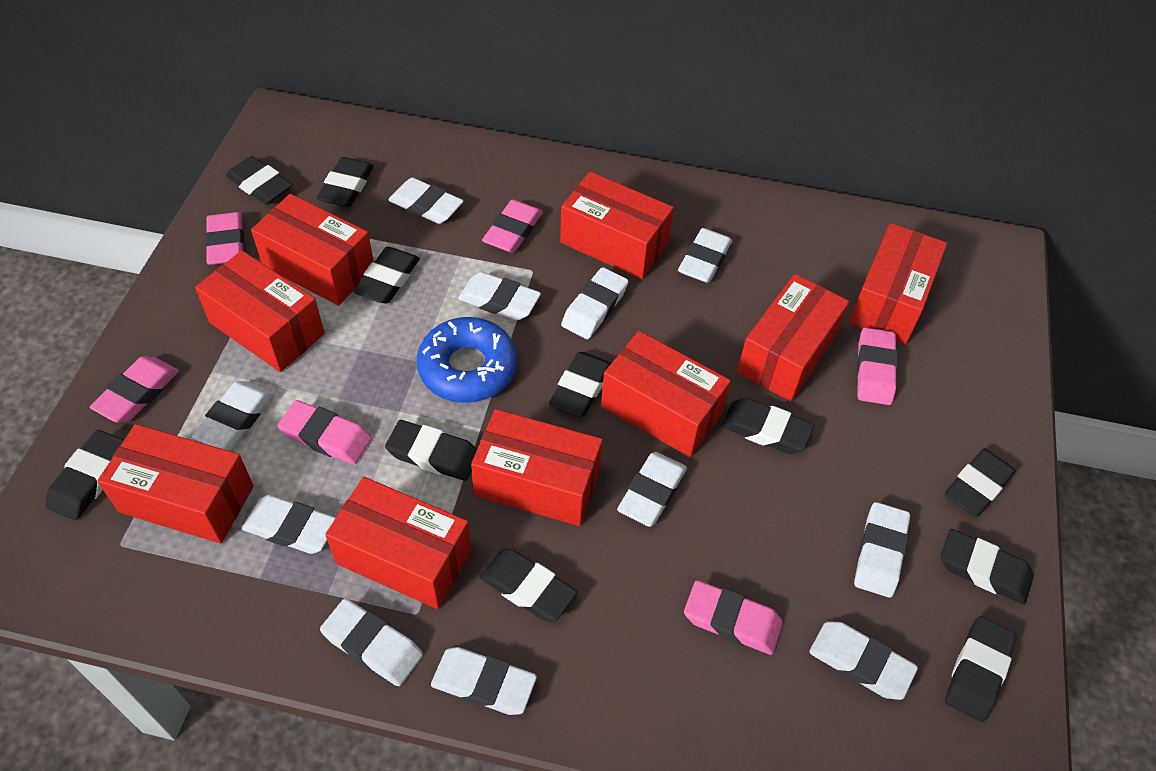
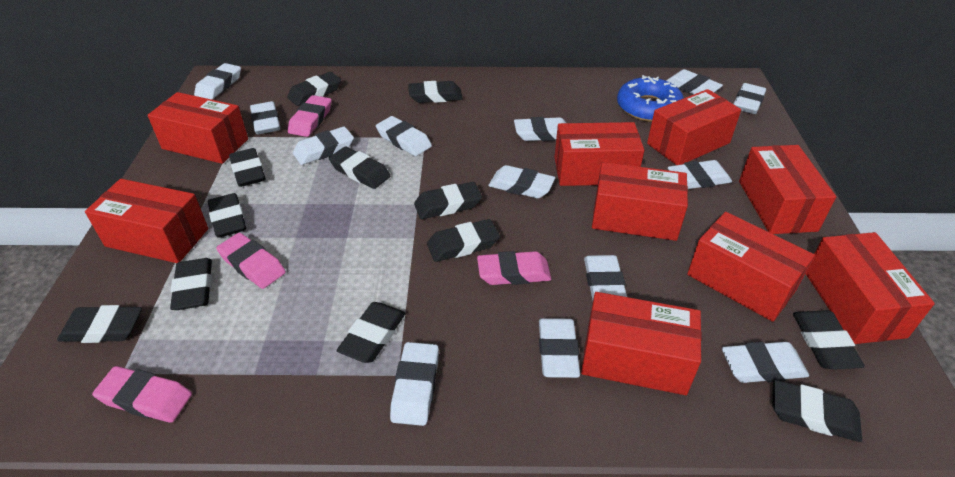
black eraser: [46,430,124,520] [225,156,293,204] [316,157,374,207] [353,247,420,304] [385,420,477,481] [480,549,577,622] [549,352,611,417] [721,398,814,454] [940,529,1034,605] [944,449,1016,517] [945,616,1017,722] = 11 -> [57,305,142,343] [170,258,212,310] [208,193,246,238] [229,148,265,187] [287,72,341,106] [329,147,390,189] [336,302,406,363] [408,81,463,103] [414,182,482,219] [427,219,500,262] [773,380,862,442] [793,311,865,370] = 12
pink eraser: [90,356,179,422] [205,212,244,265] [277,400,372,464] [482,200,543,253] [684,580,783,655] [856,327,898,405] = 6 -> [92,366,192,423] [216,233,286,289] [288,95,331,137] [477,251,551,285] = 4
white eraser: [192,381,273,450] [242,495,336,554] [320,598,423,686] [389,178,464,224] [431,647,537,715] [458,272,541,320] [561,267,628,339] [617,452,687,527] [678,228,732,283] [809,622,918,700] [854,502,910,598] = 11 -> [194,63,241,100] [250,101,281,134] [293,127,354,165] [376,116,432,156] [390,342,439,426] [489,165,555,198] [514,117,566,141] [539,318,580,378] [584,255,627,300] [666,69,723,95] [668,160,732,189] [722,342,809,383] [734,83,766,114] = 13

